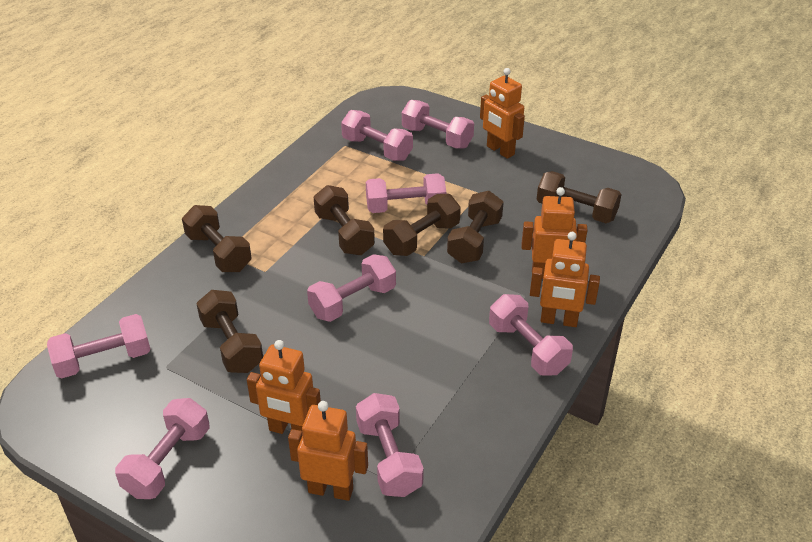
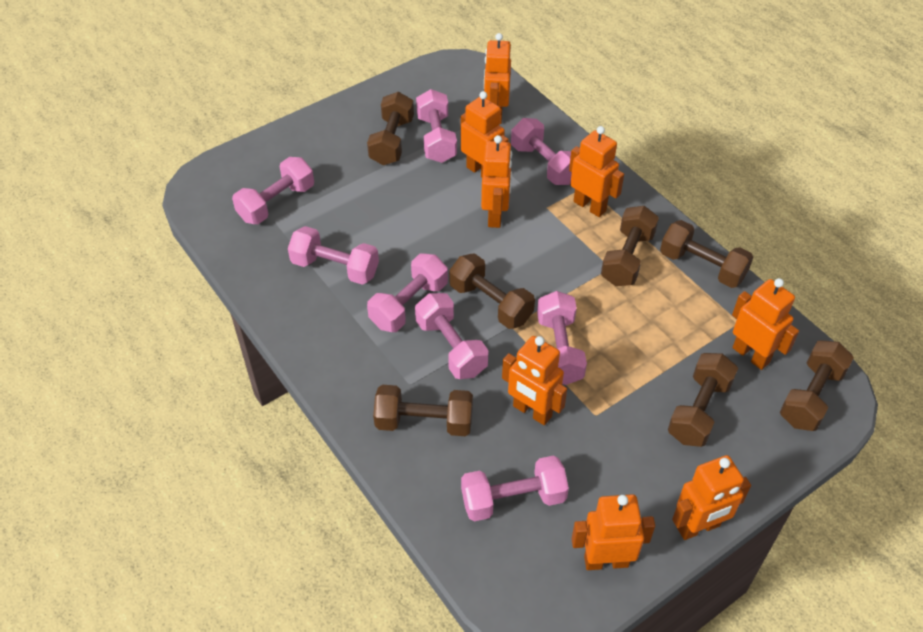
brown dumbbell: [182,205,252,272] [196,290,263,373] [314,185,375,255] [383,194,461,256] [447,191,504,263] [537,171,622,223] = 6 -> [367,92,414,165] [373,385,473,436] [449,253,535,329] [601,206,659,286] [660,220,753,288] [668,353,738,447] [780,340,854,431] = 7
orange robot: [247,340,321,434] [288,401,368,501] [480,68,525,159] [521,187,588,279] [530,232,600,327] = 5 -> [461,91,509,177] [481,135,512,228] [484,33,511,124] [502,336,567,425] [569,126,624,217] [572,494,655,570] [672,455,751,540] [732,278,799,370] = 8

